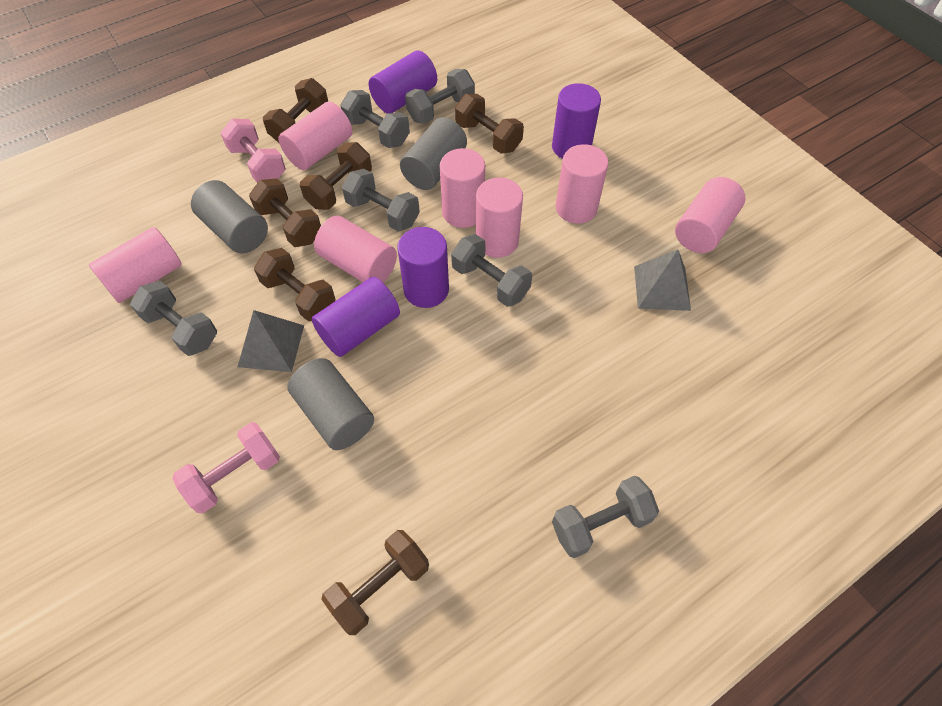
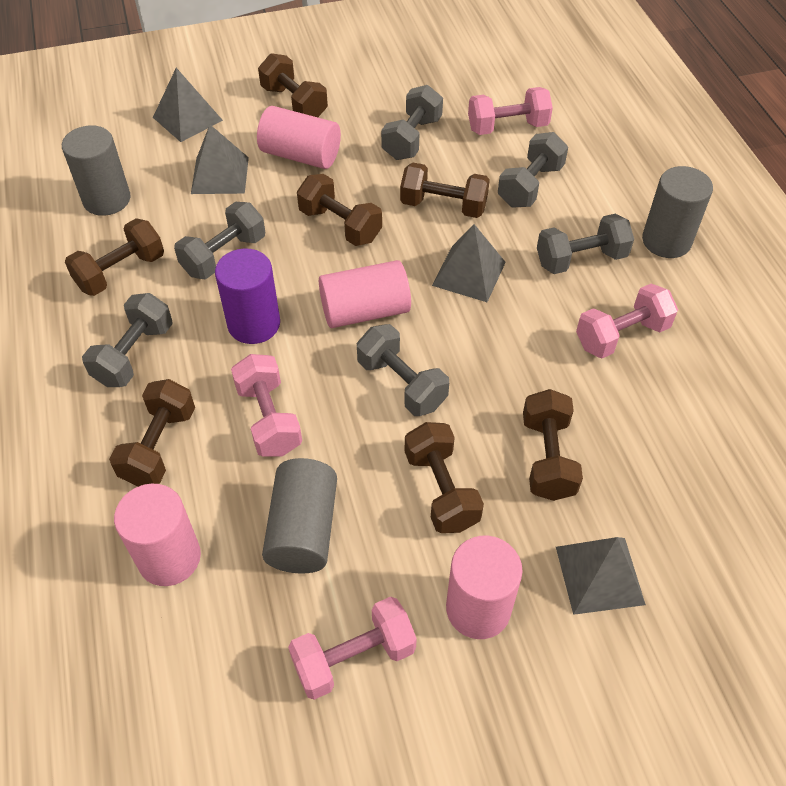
brown dumbbell: [249,178,321,247] [254,248,335,321] [263,78,328,143] [300,142,372,210] [321,530,429,635] [455,94,524,154] = 6 -> [65,218,164,296] [109,379,195,487] [258,53,328,117] [297,174,382,246] [400,163,490,218] [405,422,484,533] [523,389,583,501] = 7
grey pyramid: [238,310,304,372] [634,250,691,311] = 2 -> [153,68,223,142] [191,125,249,194] [432,224,506,302] [556,537,646,615] = 4
pink cylinder: [89,227,182,303] [278,101,352,170] [314,216,397,282] [440,148,485,228] [476,178,523,258] [556,144,608,224] [675,177,745,253] = 7 -> [114,484,201,586] [257,106,341,169] [319,260,411,328] [446,536,522,639] = 4
pink dumbbell: [172,422,280,513] [221,119,286,183] = 2 -> [231,354,302,456] [288,597,417,700] [468,87,553,135] [576,284,678,358] = 4
purple cylinder: [312,277,400,357] [369,51,437,114] [397,227,449,308] [552,83,601,159] = 4 -> [215,248,280,344] = 1

